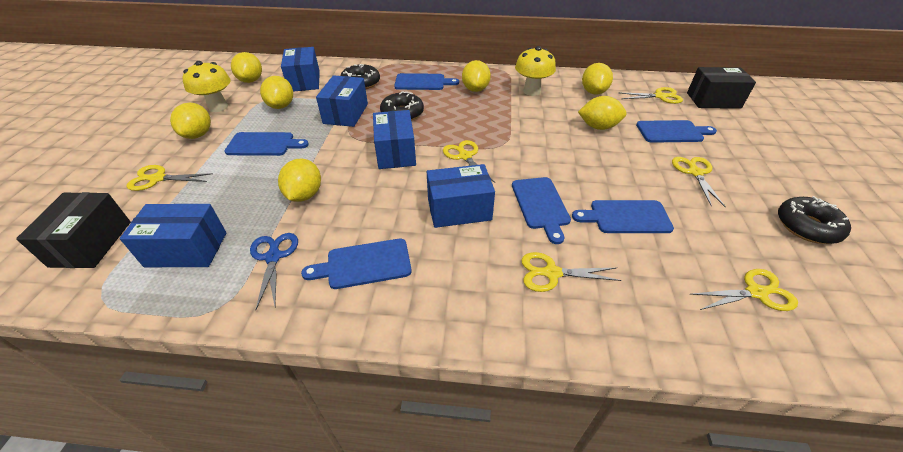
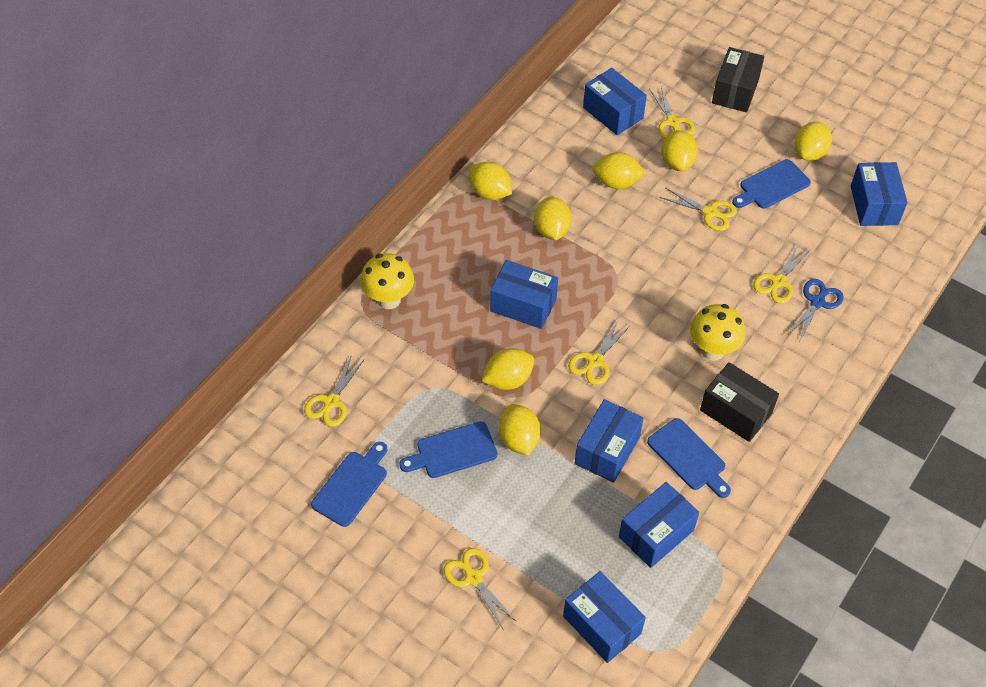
black donut: [341,64,380,89] [380,91,424,121] [778,196,851,244] = 3 -> none = 0
blue box: [120,204,226,267] [281,47,320,92] [316,75,368,127] [373,110,416,169] [427,164,495,228] = 5 -> [490,260,558,329] [563,571,646,663] [575,399,644,483] [583,68,647,135] [619,482,699,568] [851,162,908,226] = 6
blue cutting board: [225,132,309,156] [301,239,412,289] [394,73,459,90] [512,177,571,244] [572,200,674,233] [636,120,717,143] = 6 -> [311,442,387,527] [399,421,498,478] [647,418,731,498] [732,159,811,209] = 4

